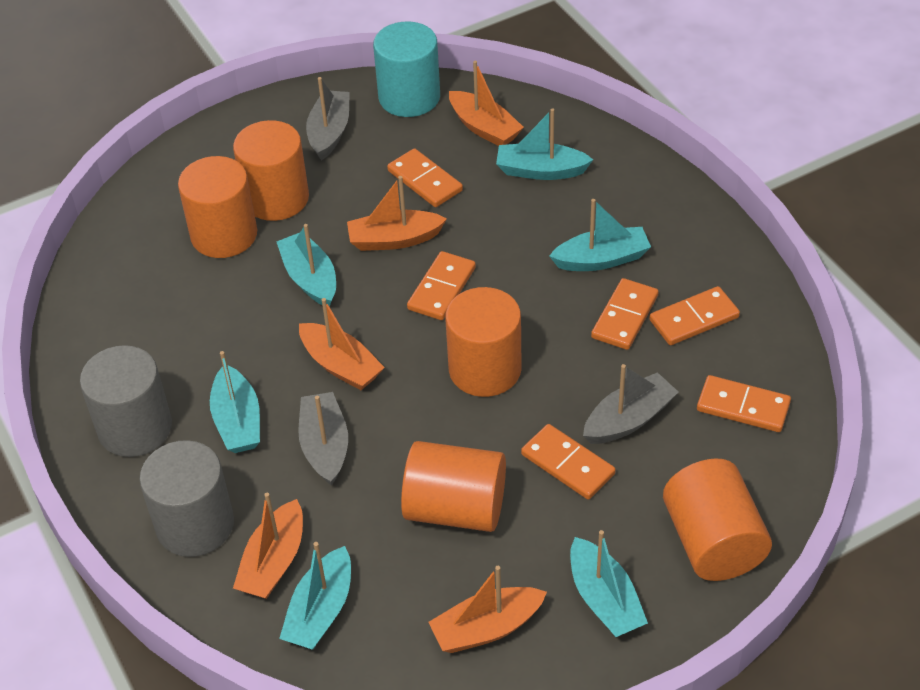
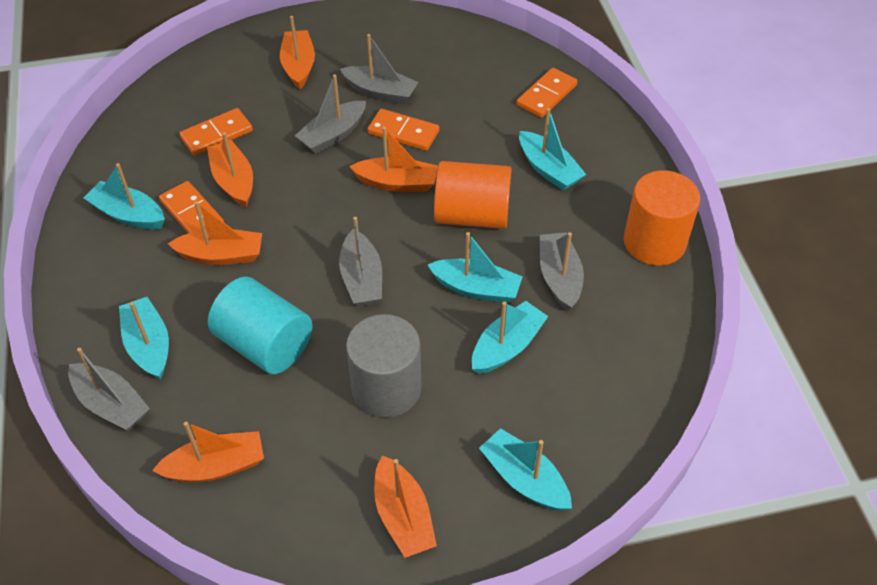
grey boat: [298,392,348,486] [306,77,350,161] [583,364,678,444] = 3 -> [68,348,150,431] [295,74,366,154] [339,217,382,306] [340,34,418,104] [540,232,584,311] = 5
grey cylinder: [80,345,172,457] [139,440,234,557] = 2 -> [346,314,421,418] = 1
orange boat: [233,493,303,599] [299,298,385,390] [347,176,447,251] [429,566,547,653] [449,61,524,146] = 5 -> [152,422,264,482] [168,201,262,265] [207,132,253,207] [280,16,315,89] [349,127,438,192] [374,455,437,558] = 6
orange cylinder: [178,156,257,258] [233,120,309,221] [401,441,506,532] [445,287,522,397] [663,458,772,581] = 5 -> [434,161,512,229] [624,171,700,266] = 2
orange domino: [387,148,463,207] [407,251,476,320] [521,424,616,500] [591,278,659,350] [649,286,740,345] [697,375,791,432] = 6 -> [159,181,224,233] [179,108,253,156] [368,109,439,151] [517,68,577,118] = 4

